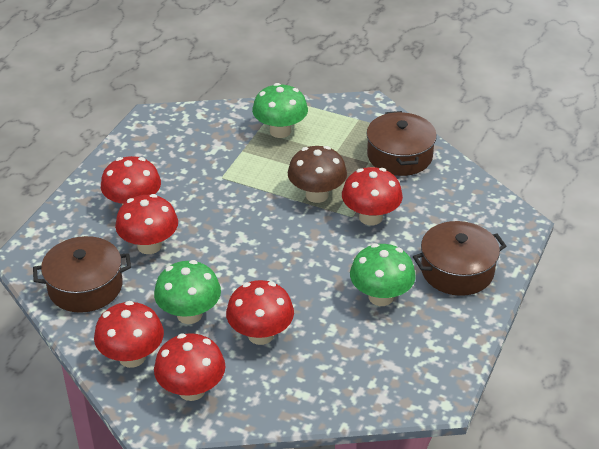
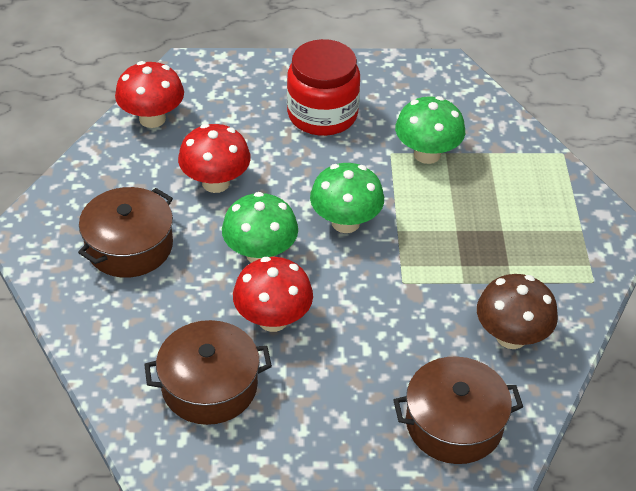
red jar: none = 0 -> [287,39,360,136] = 1
red mushroom: [94,301,164,368] [101,156,161,205] [115,194,178,254] [154,333,225,401] [226,280,294,345] [342,167,403,225] = 6 -> [115,61,184,128] [178,124,251,193] [233,257,313,332] = 3

